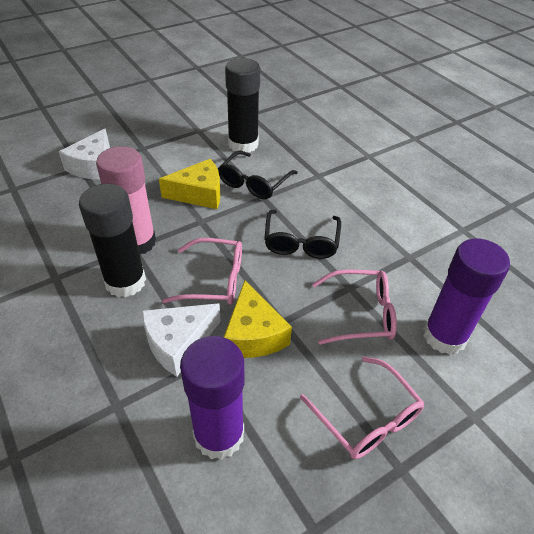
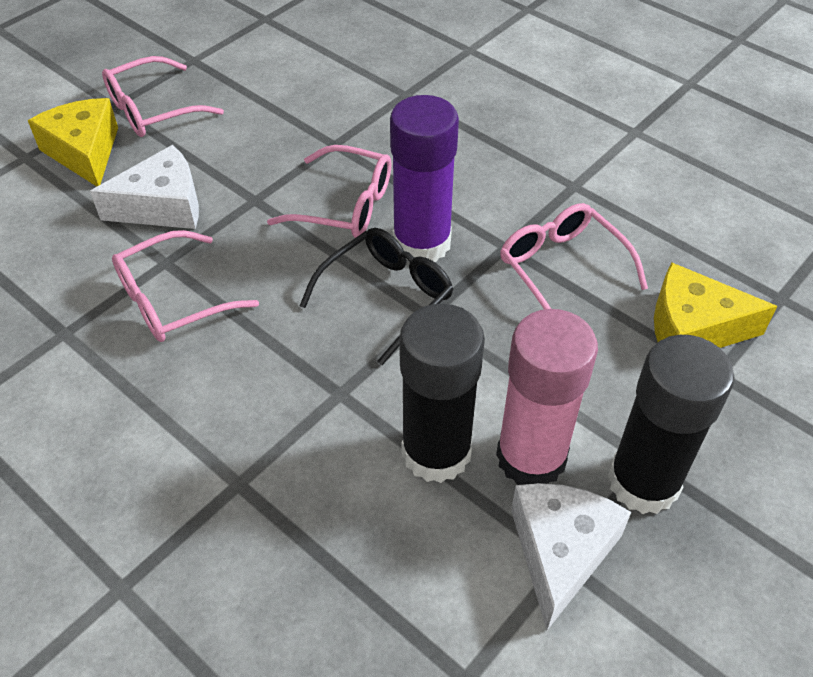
black glasses: [218,151,298,199] [264,210,341,259] = 2 -> [300,228,453,365] = 1
pink glasses: [162,238,242,305] [300,357,424,459] [312,269,397,345] = 3 -> [102,56,224,137] [112,230,259,342] [267,145,392,238] [500,203,648,310] = 4
purple glue stick: [180,336,244,460] [423,239,510,355] = 2 -> [390,95,459,262] = 1

